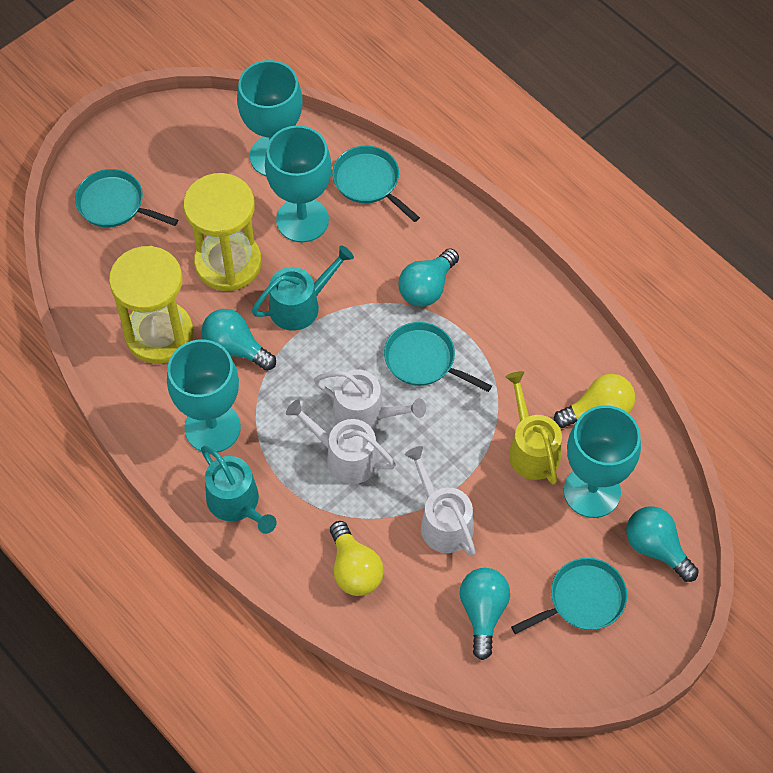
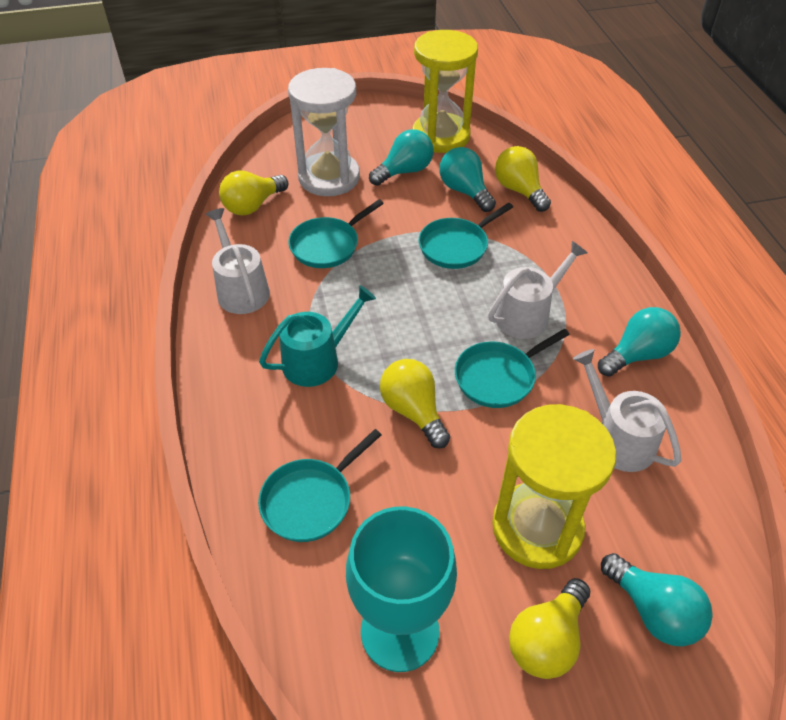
turquoise goblet: [167,340,241,452] [237,60,303,176] [265,125,332,243] [564,405,641,518] = 4 -> [346,506,457,672] = 1
turquoise watering can: [201,446,277,534] [252,245,354,331] = 2 -> [259,285,376,387] = 1
white hourglass: none = 0 -> [288,68,360,196] = 1
yellow light bulb: [330,521,384,596] [554,374,635,428] = 2 -> [219,170,288,216] [380,359,450,448] [495,146,551,212] [509,578,590,679] = 4
yellow watering can: [505,371,562,485] = 1 -> none = 0

